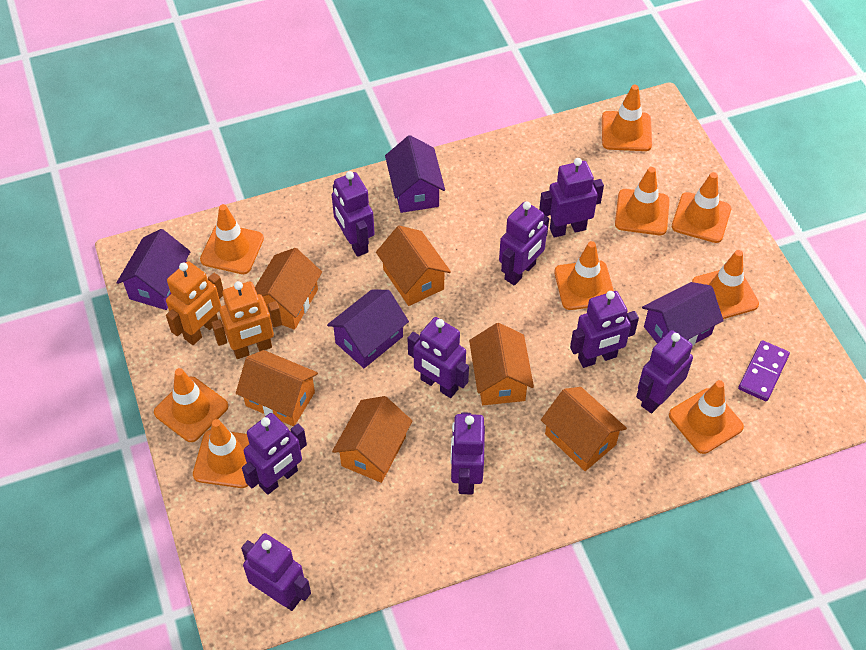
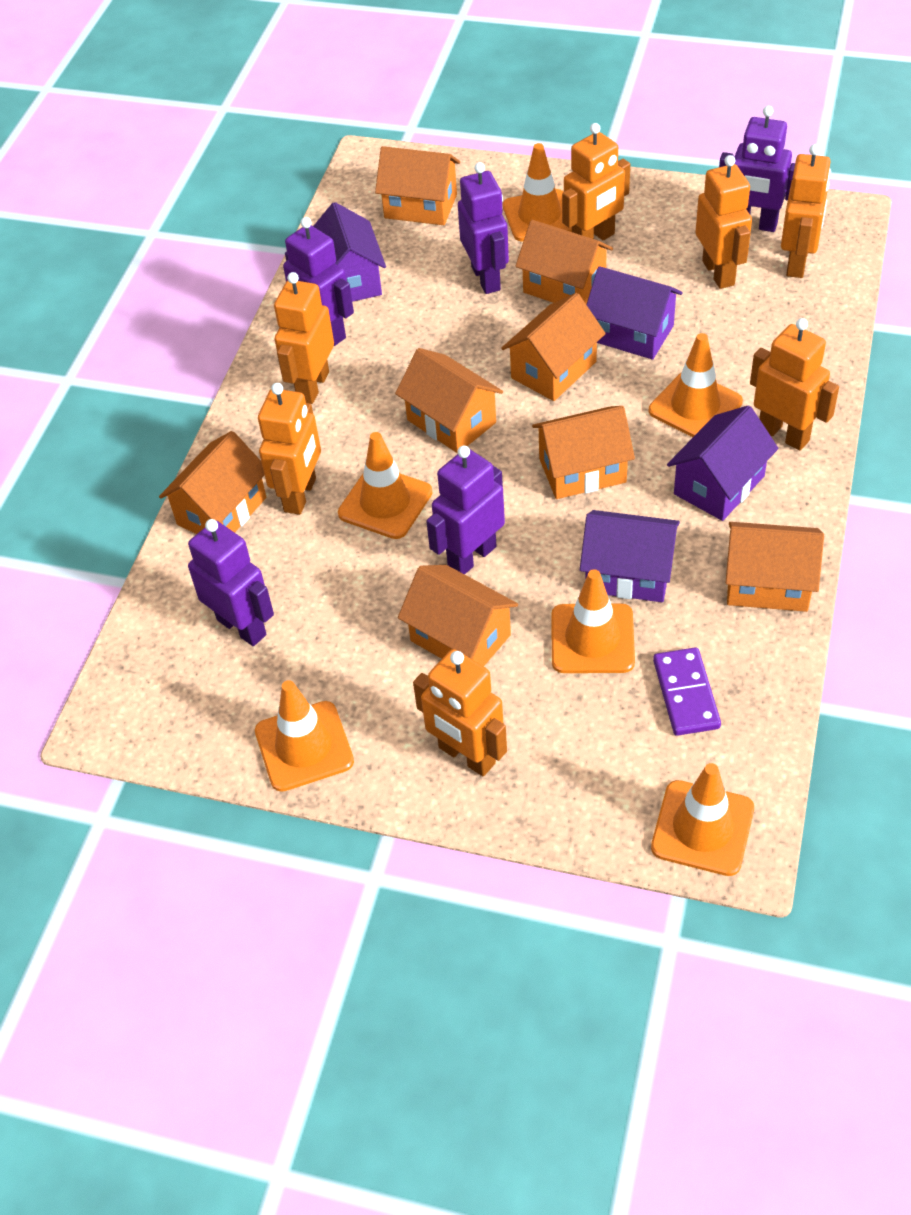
orange house: [236,350,318,426] [255,248,322,330] [332,396,412,483] [376,226,451,306] [469,323,534,405] [541,387,627,471] = 6 -> [159,431,266,534] [375,146,460,225] [395,348,503,453] [398,565,518,666] [501,293,606,401] [515,220,613,304] [532,406,635,499] [725,522,824,612] = 8
orange robot: [166,261,223,345] [211,281,282,359] = 2 -> [258,383,321,515] [274,272,334,404] [413,649,507,776] [562,123,630,240] [695,155,752,289] [750,318,839,451] [781,144,831,278] = 7
orange traffic cone: [154,368,228,442] [193,419,249,488] [200,204,264,274] [554,241,614,310] [602,85,652,151] [615,167,670,235] [669,380,744,454] [672,172,731,243] [692,250,759,319] = 9 -> [255,680,354,792] [338,432,433,539] [503,143,572,241] [551,569,635,673] [649,333,743,437] [651,763,754,876] = 6
purple robot: [241,533,311,611] [242,413,307,495] [332,171,375,257] [408,317,469,398] [450,412,485,495] [499,201,549,286] [539,158,604,238] [570,291,639,368] [636,330,693,413] = 9 -> [188,519,274,646] [283,217,354,346] [426,446,505,574] [458,162,509,294] [719,106,795,232] = 5

